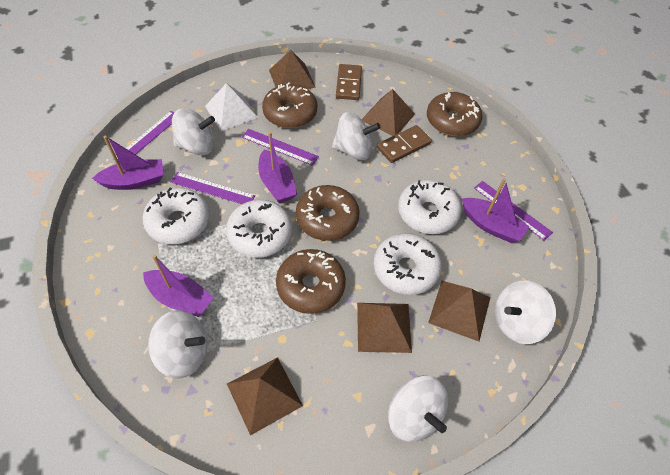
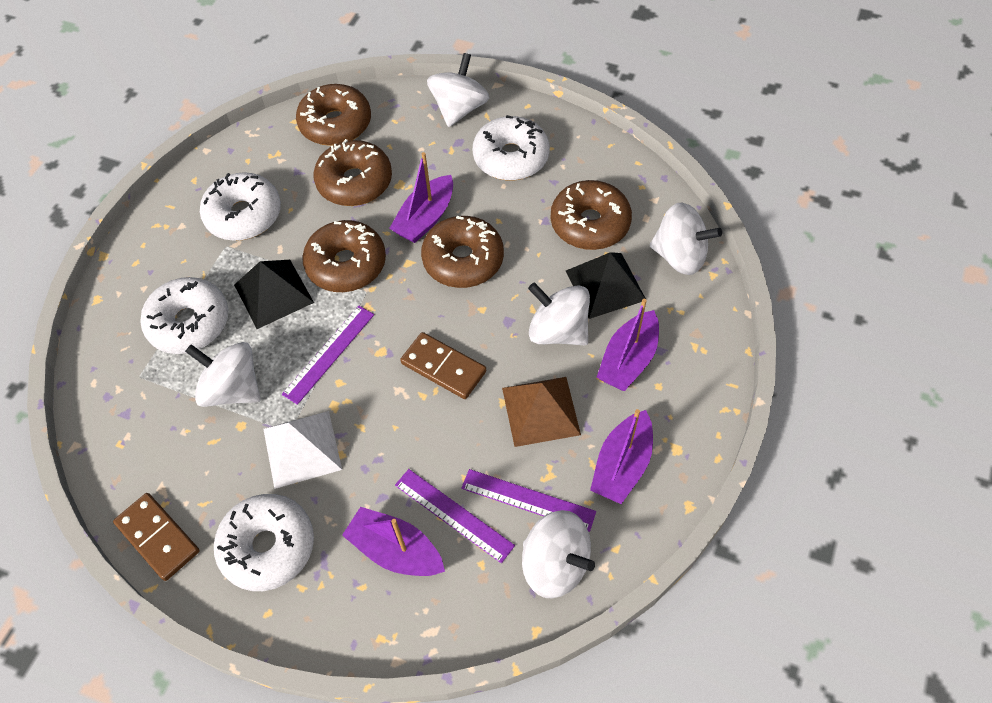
black pyramid: none = 0 -> [234,260,314,329] [566,252,646,319] = 2
brown donut: [262,82,317,128] [276,249,346,314] [296,185,360,241] [427,92,482,136] = 4 -> [296,84,371,146] [302,220,386,292] [313,139,392,206] [421,216,504,288] [551,180,632,250] = 5
brown pyramid: [227,357,303,435] [269,50,316,89] [357,303,412,353] [362,89,415,136] [428,281,490,342] = 5 -> [502,377,581,447] = 1
purple ruler: [113,111,175,163] [171,172,255,204] [242,129,319,166] [474,181,553,241] = 4 -> [282,306,374,405] [395,469,515,563] [461,469,596,532] = 3

